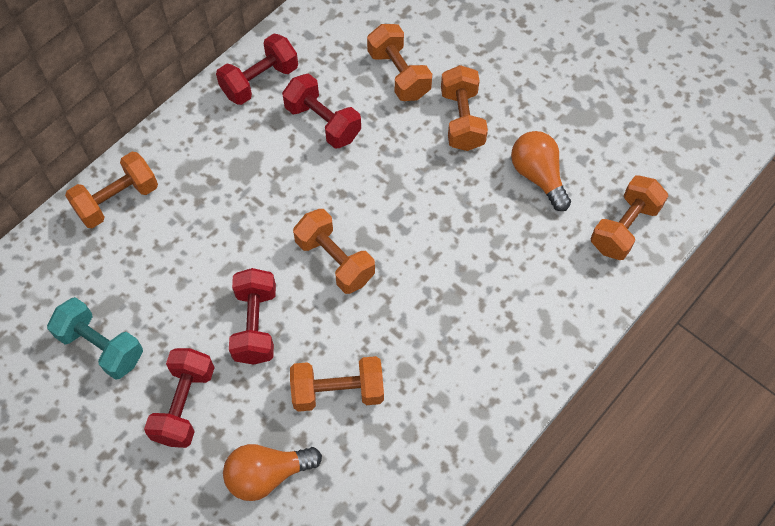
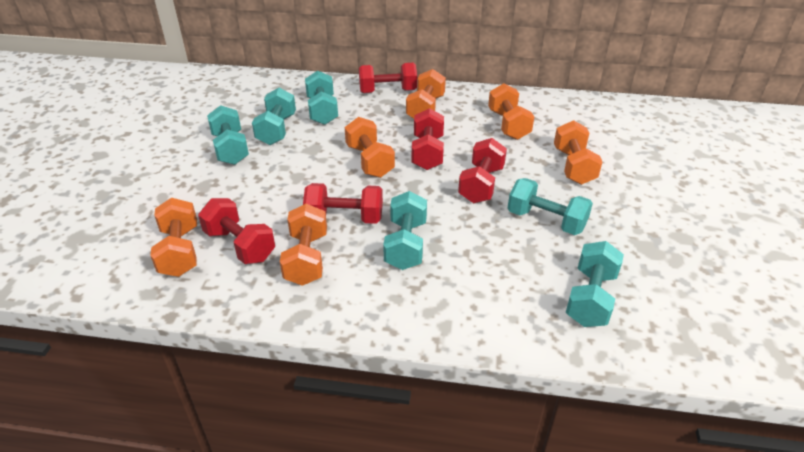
orange light bulb: [223,444,322,501] [511,131,571,211] = 2 -> none = 0
red dumbbell: [144,348,215,448] [216,34,298,105] [229,268,276,365] [282,74,361,149] = 4 -> [198,198,275,264] [303,183,383,224] [359,63,417,93] [412,108,444,170] [458,138,507,203] = 5
turquoise dumbbell: [47,297,143,380] = 1 -> [207,105,249,165] [252,88,296,145] [305,71,338,125] [383,191,427,270] [508,178,593,235] [566,241,624,327] = 6

